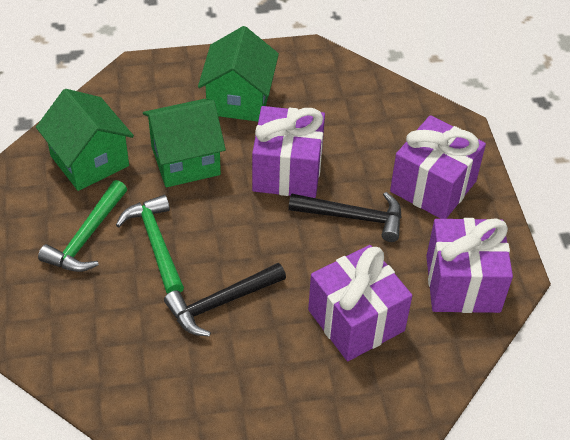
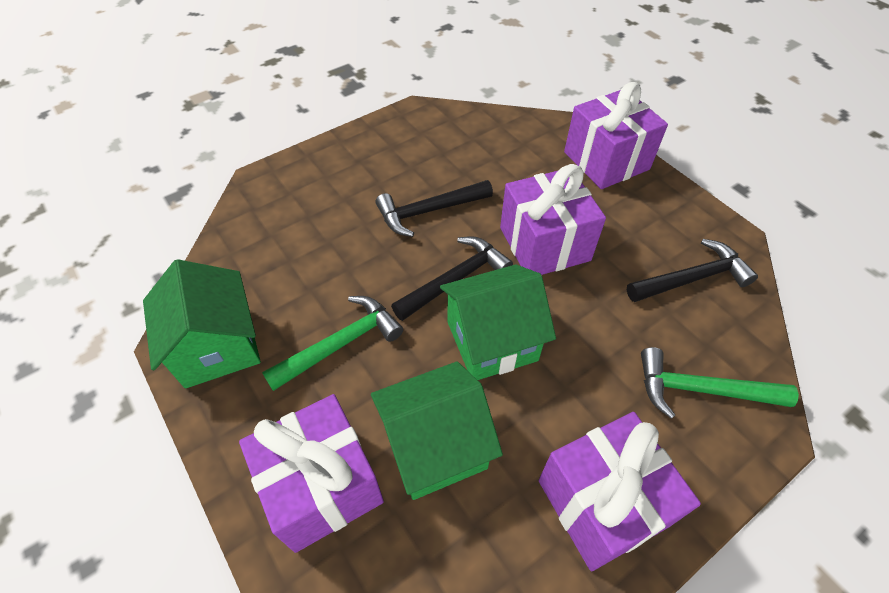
black hammer: [164,263,286,337] [288,192,402,242] = 2 -> [376,180,493,237] [391,236,513,321] [627,239,758,302] = 3

